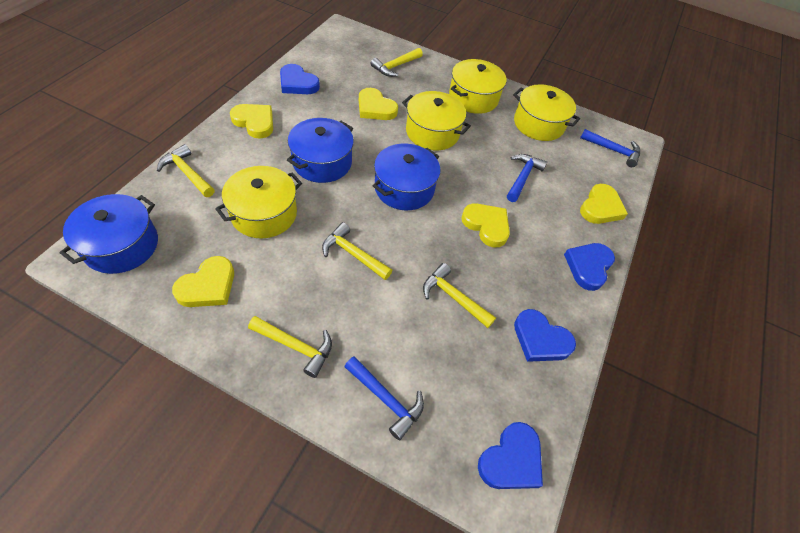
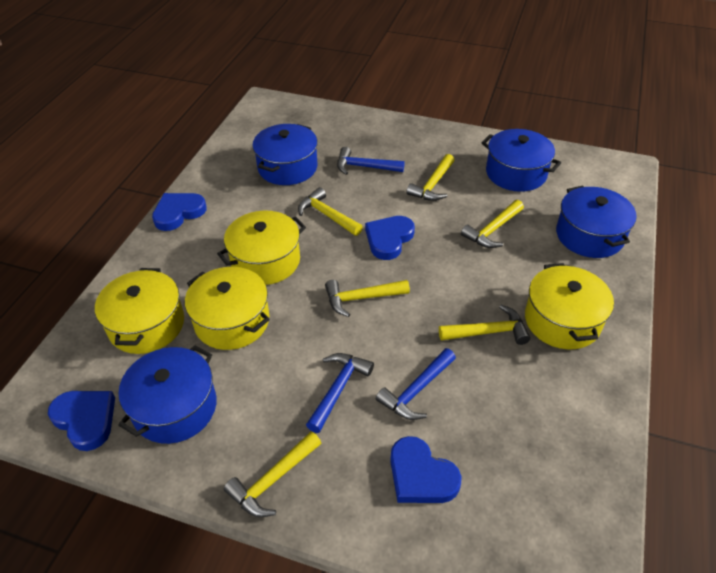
blue pot: [60,194,158,274] [287,118,354,183] [373,144,440,210] = 3 -> [118,345,217,444] [252,124,318,185] [482,129,561,192] [556,186,637,258] = 4
yellow hammer: [157,144,215,197] [248,316,332,378] [322,222,393,280] [371,48,423,77] [423,263,496,328] = 5 -> [224,431,321,517] [298,187,363,236] [325,280,410,317] [406,154,455,201] [439,305,530,345] [461,200,524,248] = 6
yellow heart: [172,256,234,307] [230,104,273,139] [359,88,398,120] [461,203,510,247] [580,184,628,224] = 5 -> none = 0

